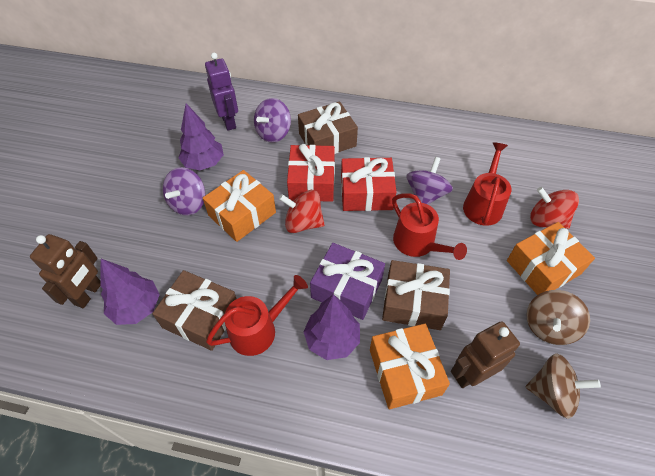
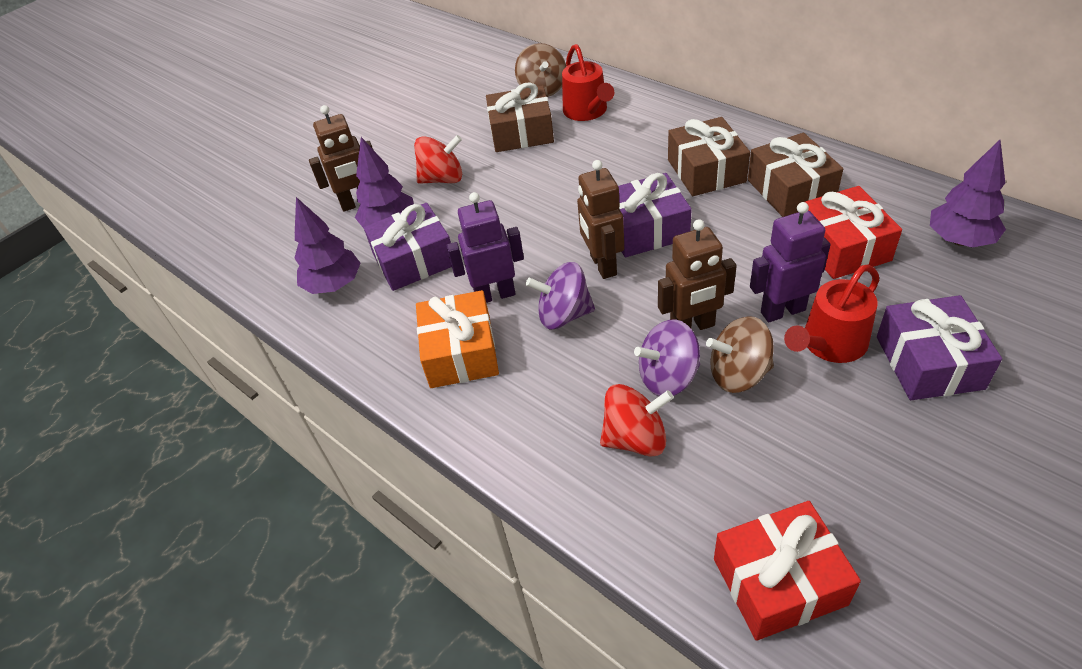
brown robot: [30,234,100,308] [451,321,520,388] = 2 -> [309,105,373,212] [577,160,624,279] [658,219,737,330] = 3
orange gift: [203,170,276,242] [370,324,450,409] [507,222,595,295] = 3 -> [416,290,499,388] = 1
purple gift: [310,243,385,320] = 1 -> [364,203,452,291] [618,173,692,257] [877,295,1002,400] = 3
purple robot: [205,53,238,131] = 1 -> [446,192,524,303] [750,202,831,322] = 2
purple spinning top: [163,167,206,215] [254,98,291,143] [407,157,453,205] = 3 -> [526,262,595,329] [634,319,700,396] = 2
red watering can: [206,275,308,356] [392,193,467,260] [463,142,512,226] = 3 -> [562,44,614,121] [784,264,879,363] = 2

